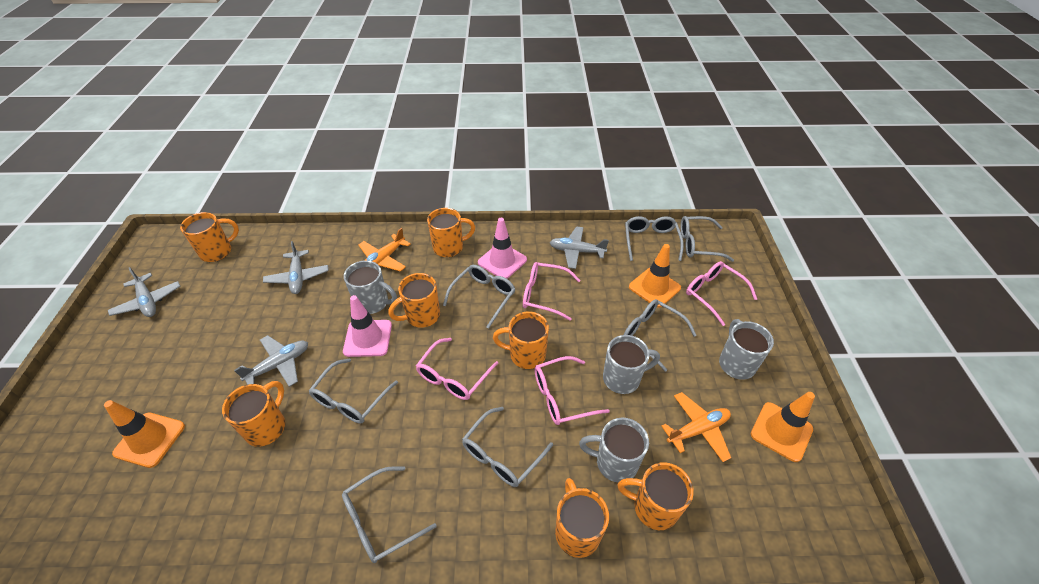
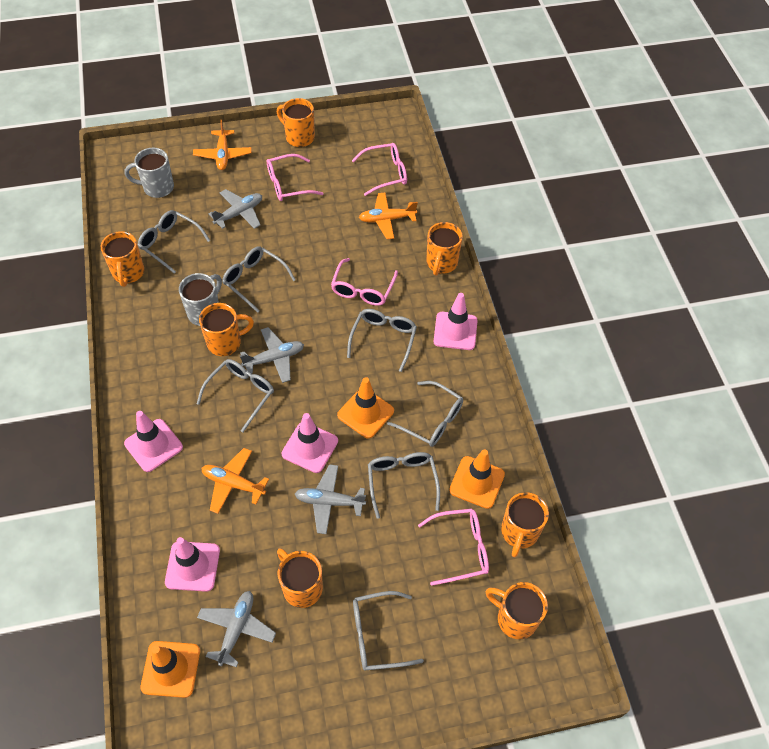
grey mug: [344,260,397,314] [579,418,649,482] [603,335,660,394] [719,319,774,380] = 4 -> [125,148,174,198] [179,273,222,326] = 2
orange plane: [358,228,411,272] [661,392,731,462] = 2 -> [193,120,252,170] [201,448,269,514] [359,193,418,239] = 3
pink traffic cone: [343,295,392,357] [478,218,527,279] = 2 -> [124,411,183,472] [165,537,220,592] [282,413,338,473] [434,293,478,350] = 4

